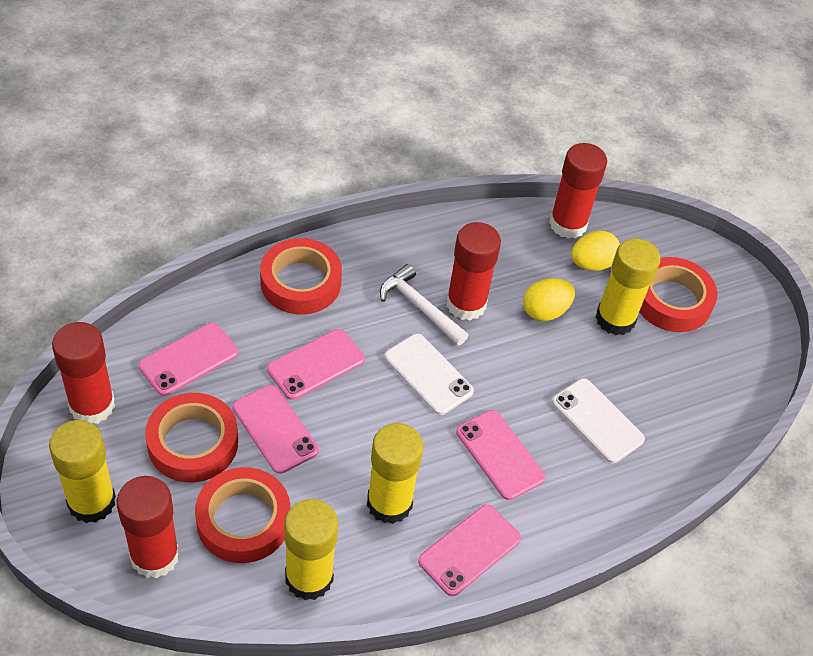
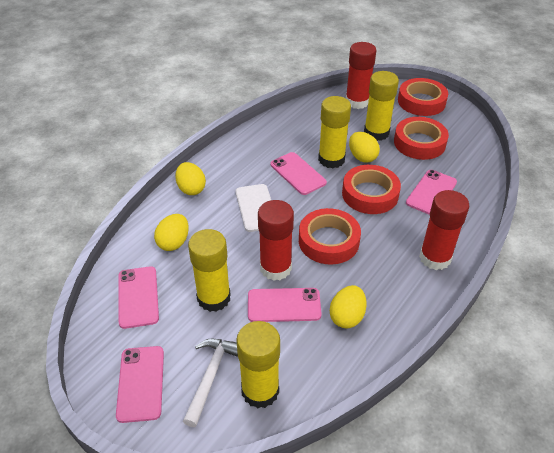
red glue stick: [52,322,115,424] [117,476,179,579] [446,222,501,320] [549,143,607,239] = 4 -> [258,200,294,281] [346,42,376,109] [419,190,469,270] = 3
white phone: [384,334,474,415] [552,378,645,463] = 2 -> [235,184,271,232] = 1
yellow egg: [523,278,575,321] [571,231,620,271] = 2 -> [154,214,189,251] [175,162,206,195] [330,285,367,329] [349,132,380,163] = 4

